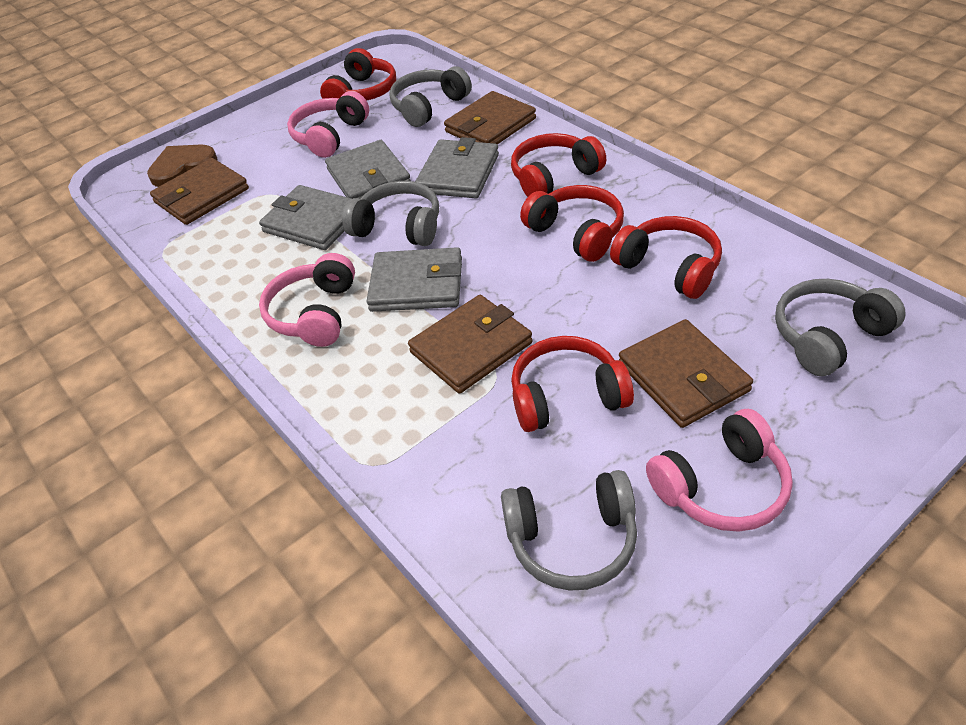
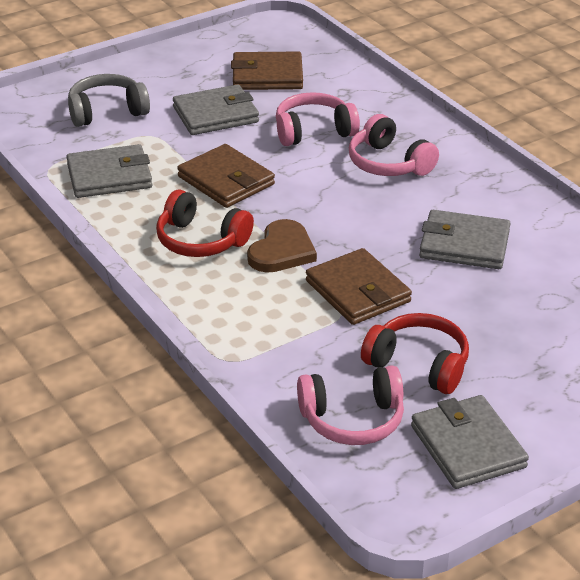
brown wallet: [150,158,249,225] [408,295,533,394] [444,91,536,144] [619,319,753,428] = 4 -> [177,144,275,208] [231,52,303,90] [306,248,412,325] = 3
grey headphones: [342,181,439,246] [389,66,472,127] [501,470,637,591] [775,279,906,376] = 4 -> [68,74,150,127] = 1
red headphones: [320,48,396,101] [511,133,606,197] [511,336,634,432] [520,185,624,262] [610,216,722,299] = 5 -> [156,189,254,257] [361,313,469,394] = 2

